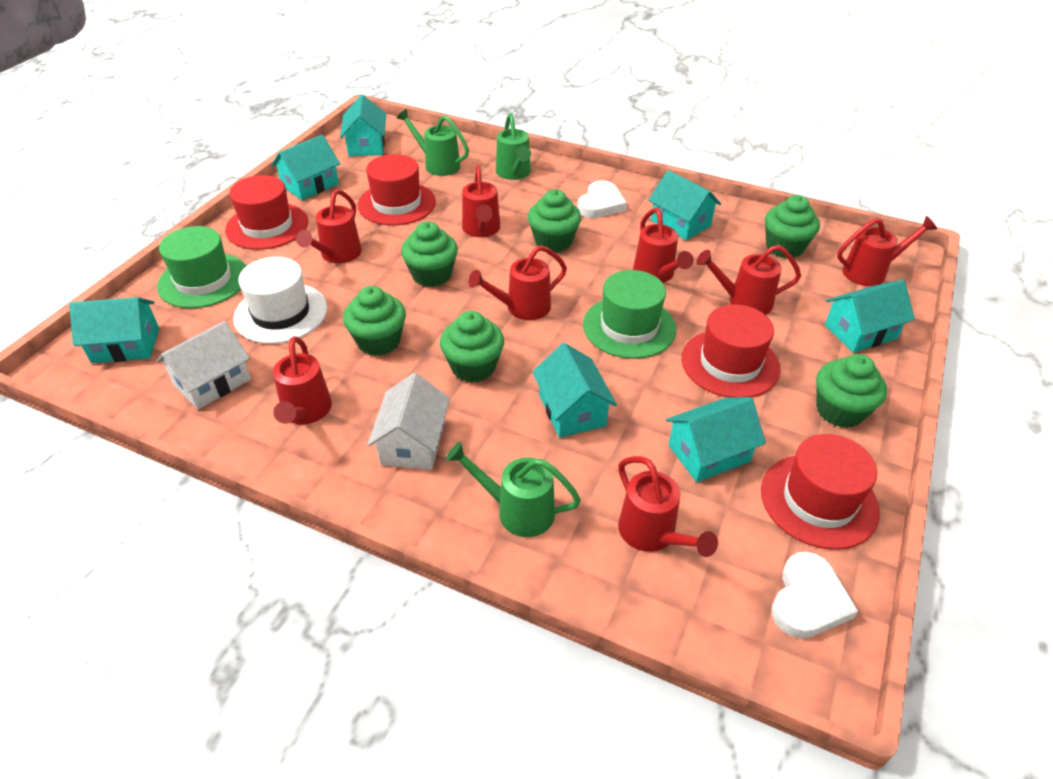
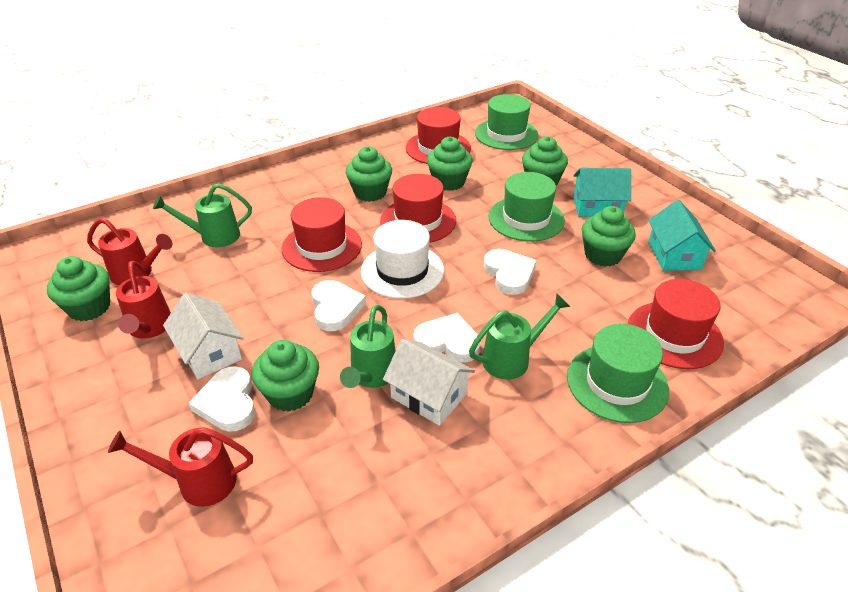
green hat: [157,226,246,308] [583,270,676,359] = 2 -> [475,94,539,150] [488,172,565,242] [567,324,669,423] = 3
red watering can: [273,336,332,424] [296,189,362,263] [462,165,500,237] [468,245,567,320] [618,456,718,557] [633,208,693,283] [696,245,801,315] [837,216,937,286] = 8 -> [87,218,172,285] [108,427,253,507] [116,261,171,339] = 3
turquoise house: [69,297,159,363] [271,135,340,200] [340,95,386,156] [532,343,617,438] [648,170,721,240] [666,397,766,482] [825,280,915,353] = 7 -> [573,168,631,217] [648,200,716,271] = 2
white heart: [577,180,627,218] [772,552,858,638] = 2 -> [189,366,255,432] [311,280,366,331] [413,313,481,363] [483,249,536,295] = 4

